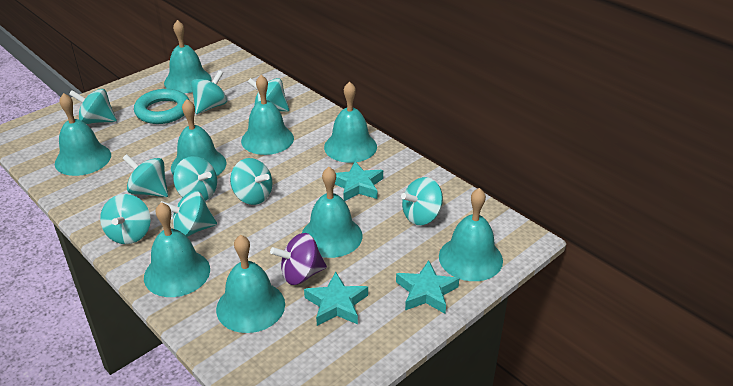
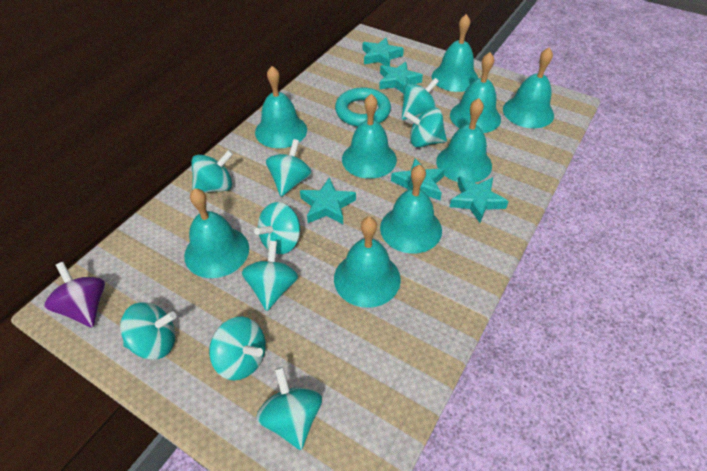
turquoise star: [304,272,368,326] [335,161,383,201] [396,260,459,314] = 3 -> [300,177,356,224] [363,38,404,66] [379,62,423,93] [391,158,445,200] [450,176,509,223] = 5

